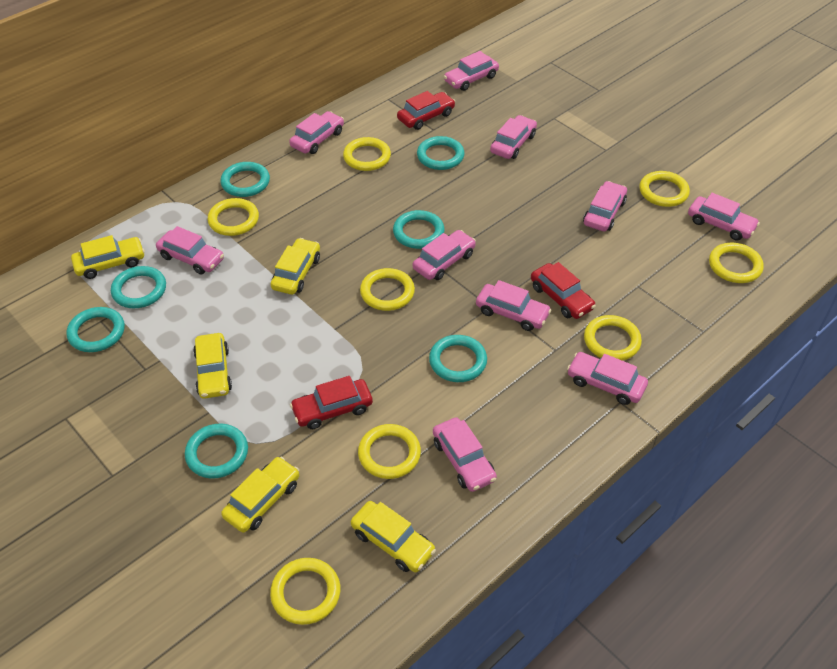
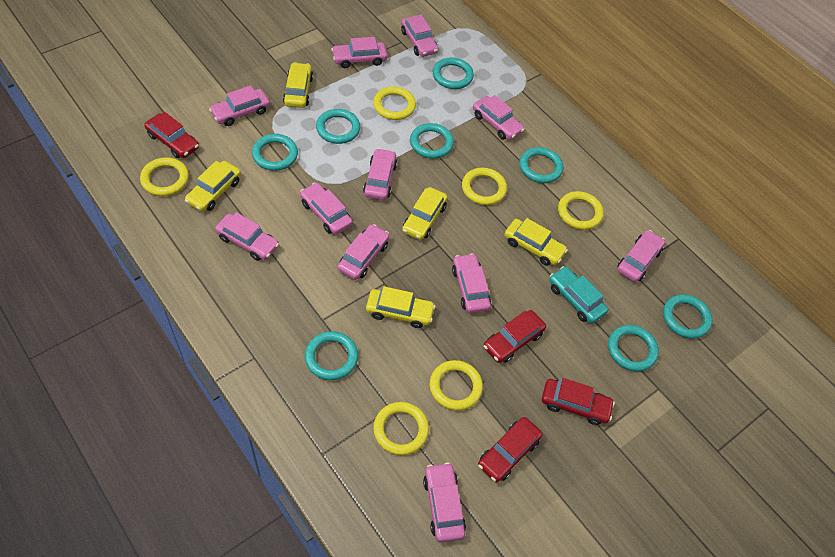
pink car: [156,226,224,274] [289,111,344,154] [413,230,476,280] [433,417,497,492] [444,51,499,91] [476,280,551,331] [490,115,537,159] [567,352,648,405] [583,181,627,231] [688,193,760,241] = 10 -> [209,85,270,126] [215,212,279,261] [300,182,353,235] [331,37,387,68] [337,224,389,280] [363,148,397,200] [401,15,438,57] [423,462,466,542] [452,253,491,313] [473,95,524,140] [617,230,665,282] = 11
red car: [290,376,373,429] [397,91,455,130] [531,262,596,319] = 3 -> [144,112,199,158] [478,417,543,483] [484,310,546,363] [542,378,615,425] = 4
turquoise car: none = 0 -> [549,266,608,324] = 1
turquoise ring: [66,307,125,352] [111,266,166,308] [185,424,248,478] [220,162,270,197] [393,210,445,249] [417,136,465,170] [429,335,487,382] = 7 -> [252,134,298,171] [305,331,358,380] [316,109,360,144] [410,123,454,158] [433,57,474,89] [519,147,564,183] [608,325,659,372] [663,294,713,339] = 8
yellow ring: [207,198,259,236] [270,558,340,625] [343,137,391,171] [358,424,421,479] [360,268,415,311] [584,315,642,361] [639,171,690,207] [709,243,764,283] = 8 -> [140,157,189,196] [373,87,416,120] [373,402,429,455] [430,360,483,411] [462,168,507,205] [558,191,604,230] = 6

